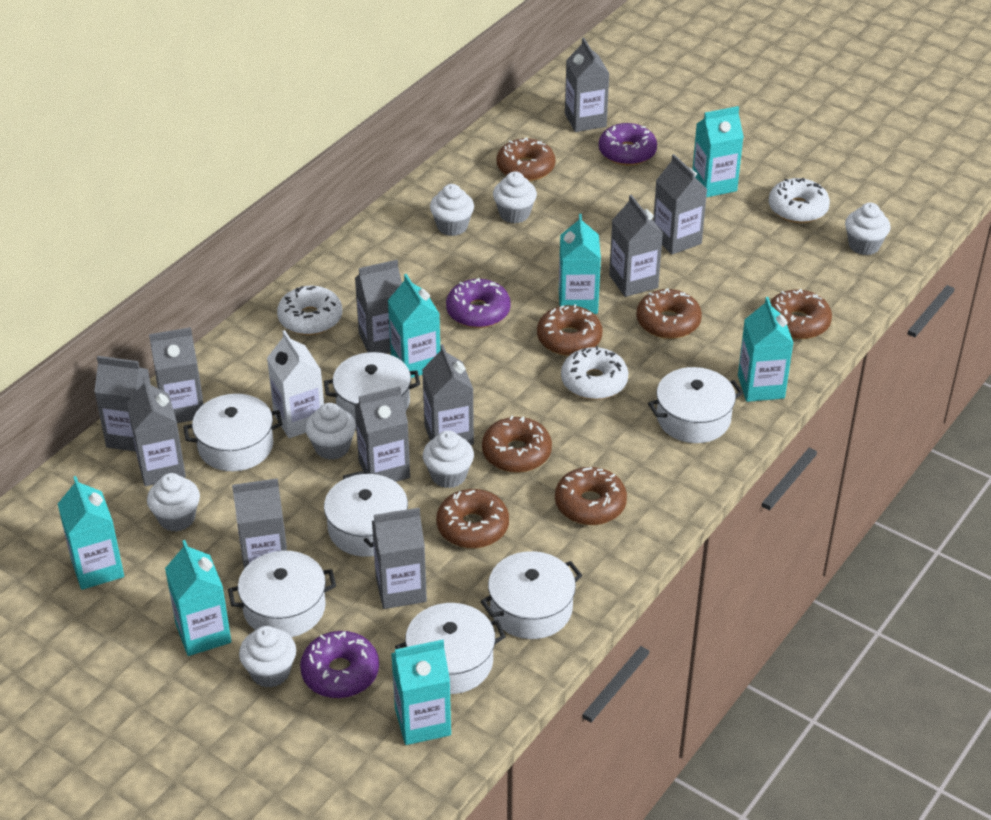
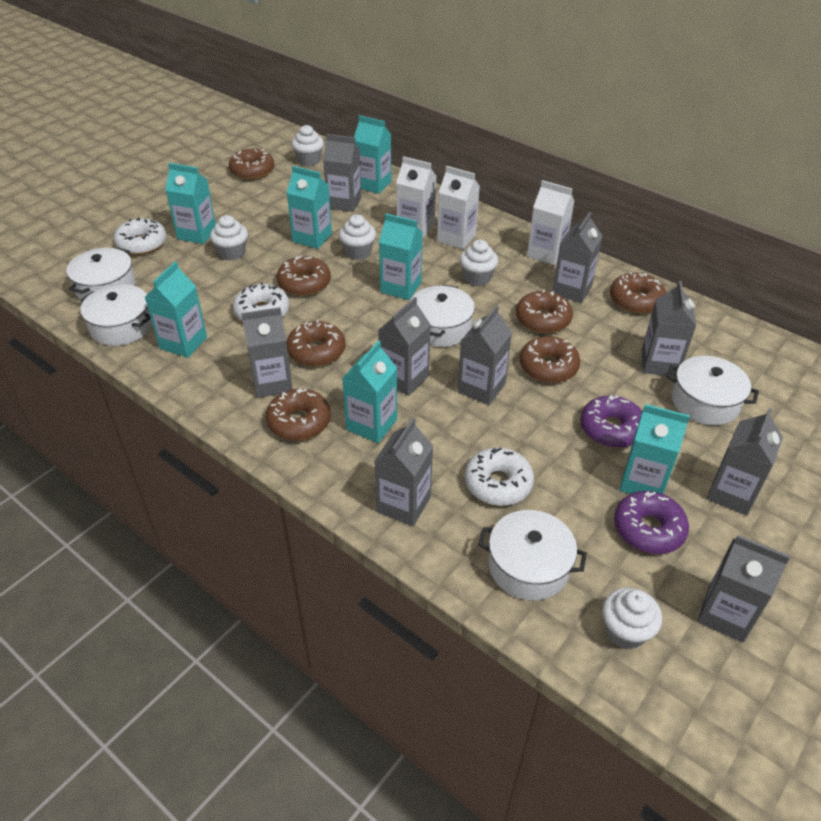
grey carton: [94,356,151,452] [127,377,186,486] [149,327,203,423] [232,478,287,569] [354,386,410,482] [355,260,402,354] [372,508,427,609] [422,344,474,445] [565,38,610,132] [609,195,663,297] [653,154,708,255] = 11 -> [241,307,293,398] [323,134,361,212] [374,418,433,526] [378,297,431,396] [457,305,512,405] [552,212,603,303] [641,281,696,377] [697,535,790,642] [707,408,783,515] = 9
purple donut: [300,631,379,698] [446,278,511,328] [599,123,657,166] = 3 -> [580,395,642,448] [614,491,689,554] = 2
white carton: [267,330,324,438] = 1 -> [396,156,436,239] [437,166,480,249] [527,180,574,265] = 3
white cupcake: [147,473,200,532] [239,626,296,687] [305,403,356,460] [423,431,474,488] [430,184,474,236] [493,172,537,223] [845,203,891,255] = 7 -> [210,215,248,261] [292,125,324,166] [339,214,376,260] [460,240,498,286] [602,587,662,649] = 5
white pot: [183,394,283,471] [228,551,336,637] [324,352,420,423] [324,471,408,557] [395,603,506,694] [480,551,583,639] [648,367,743,443] = 7 -> [67,247,136,300] [80,284,152,346] [410,285,475,347] [478,510,587,600] [666,356,759,425] = 5

